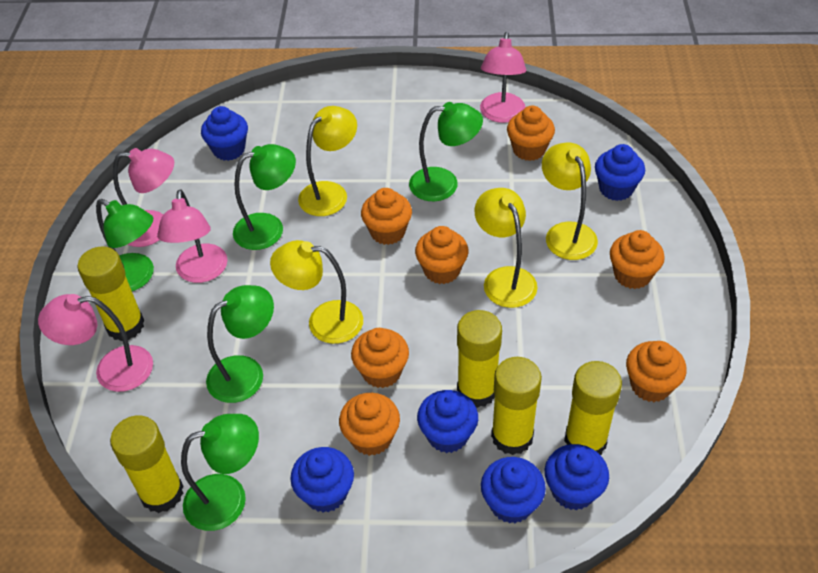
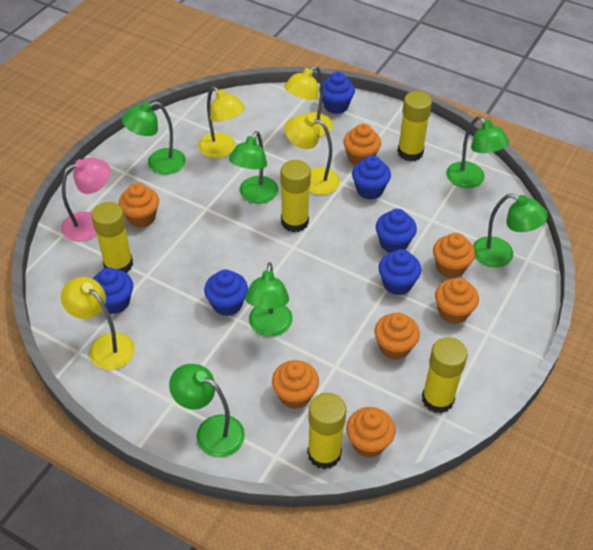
green lamp: [96,199,154,291] [181,414,259,531] [206,285,274,403] [233,144,296,250] [409,102,483,201] = 5 -> [122,101,186,175] [169,364,245,457] [229,131,278,204] [245,262,293,337] [446,116,509,188] [473,194,548,268] = 6
pink lamp: [38,294,153,392] [113,148,174,247] [157,189,228,283] [480,32,526,123] = 4 -> [61,157,110,242] = 1

